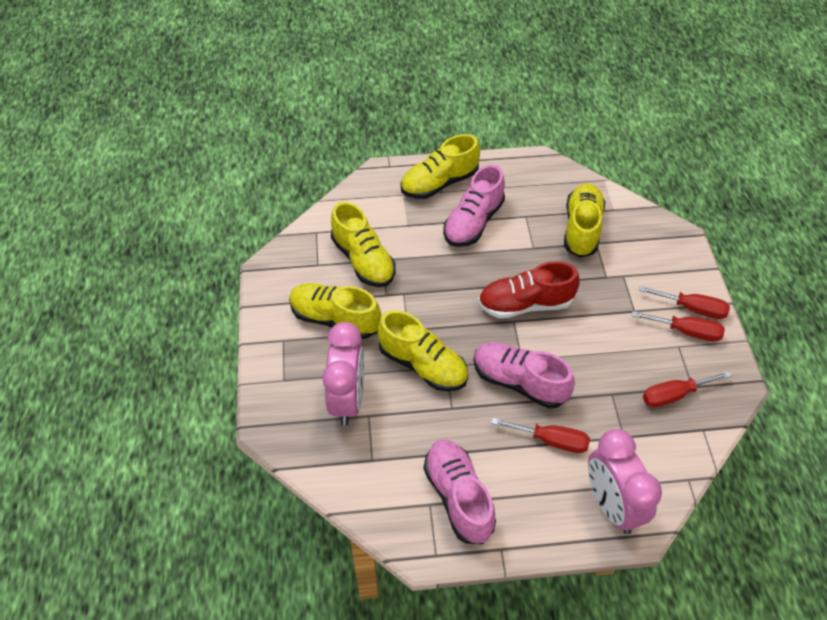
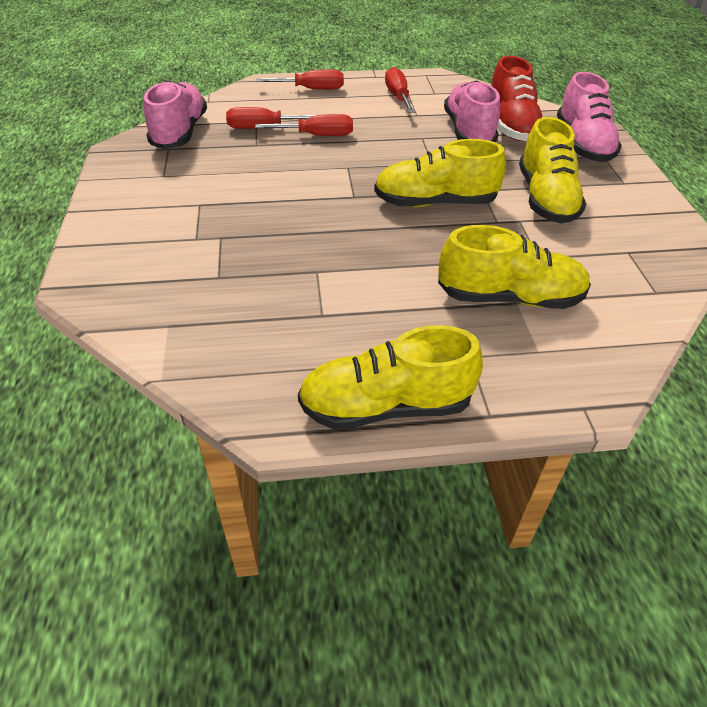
pink clock: [322,322,364,425] [588,429,662,534] = 2 -> none = 0
yellow shoe: [289,283,381,339] [331,201,396,287] [377,310,468,391] [401,134,480,199] [564,183,605,258] = 5 -> [298,325,483,430] [374,139,506,207] [438,225,591,309] [519,117,586,223] = 4

